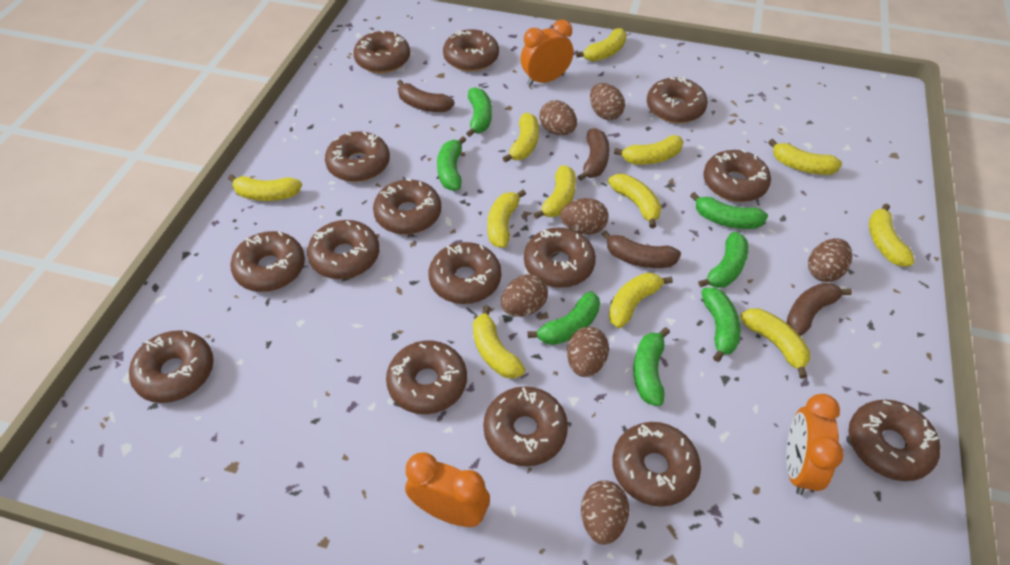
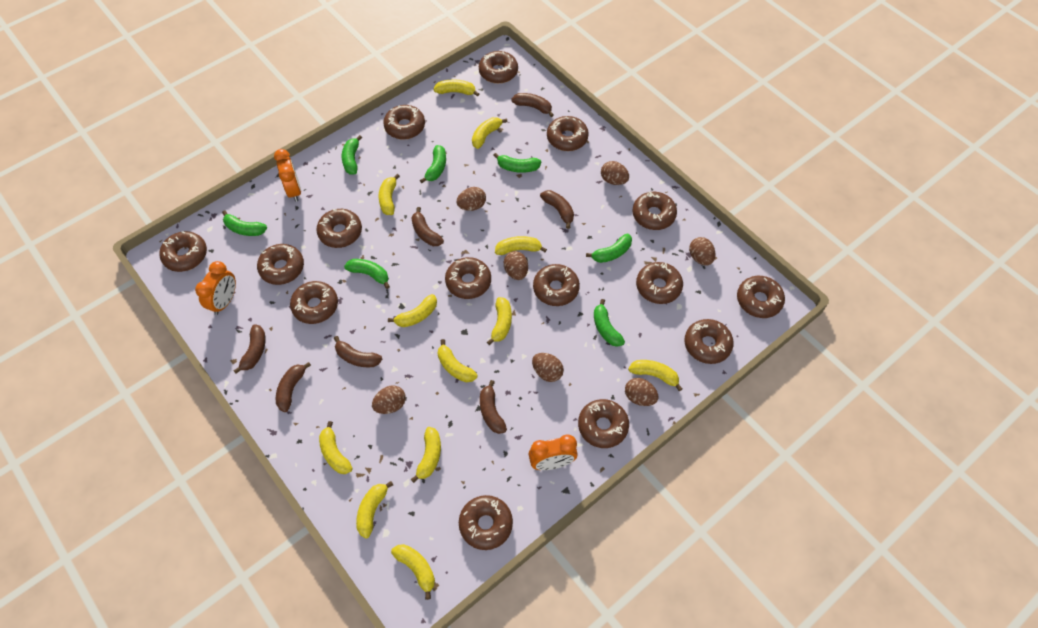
brown banana: [397,80,455,112] [578,128,610,181] [602,230,681,268] [786,283,852,336] = 4 -> [234,324,266,374] [276,362,311,412] [334,336,382,368] [411,207,444,246] [480,380,507,434] [511,93,554,117] [540,190,574,229] = 7

